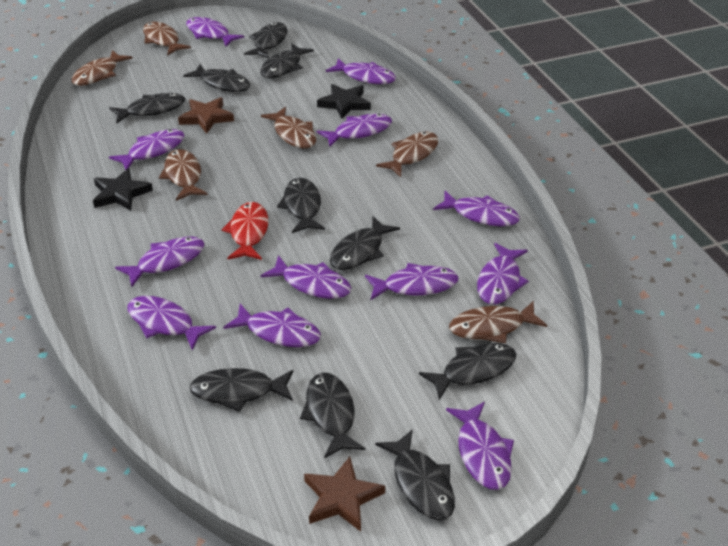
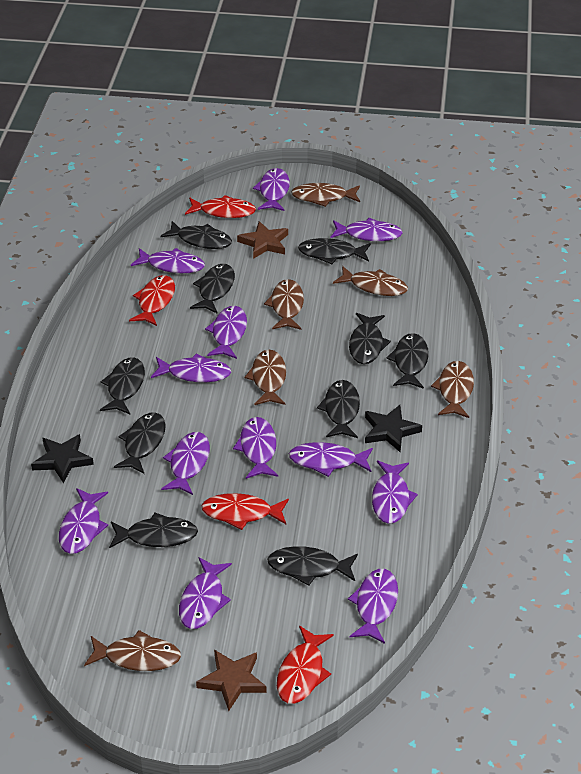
red fish: [222,202,268,260] = 1 -> [129,275,175,326] [185,195,256,218] [201,493,289,530] [277,626,334,704] = 4

